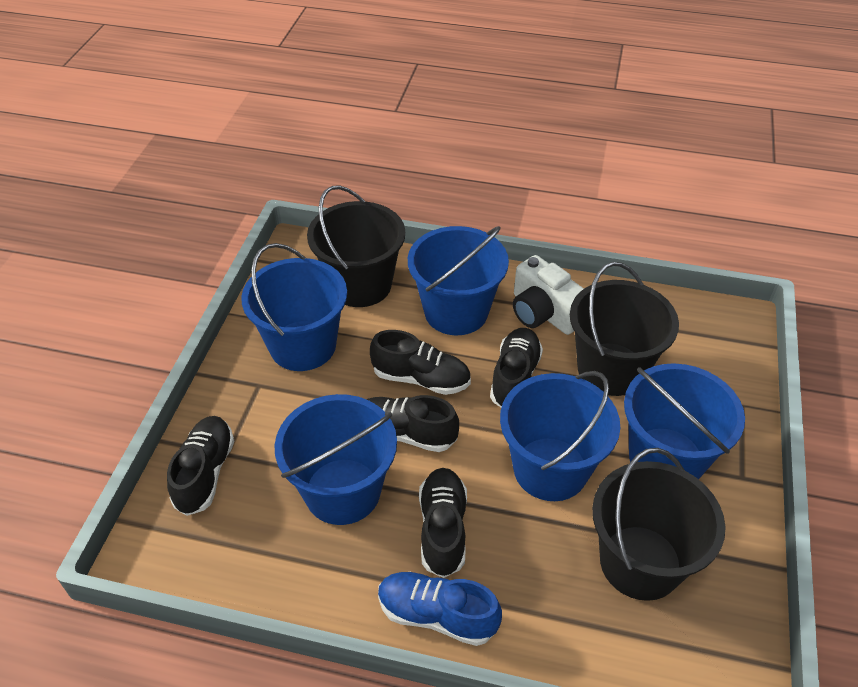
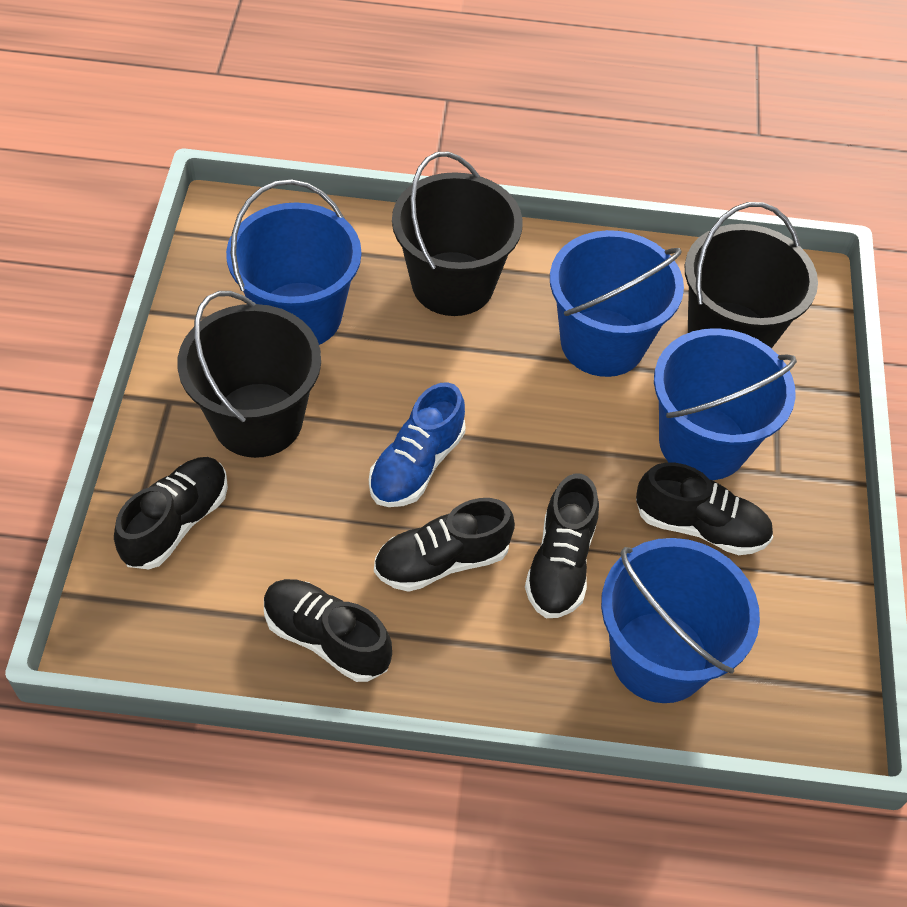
blue bucket: [241,243,347,371] [274,394,397,525] [408,226,509,335] [500,371,620,501] [624,363,745,479] = 5 -> [226,180,361,345] [550,230,684,377] [601,538,760,703] [654,328,797,480] = 4
white camera: [513,255,584,335] = 1 -> none = 0

